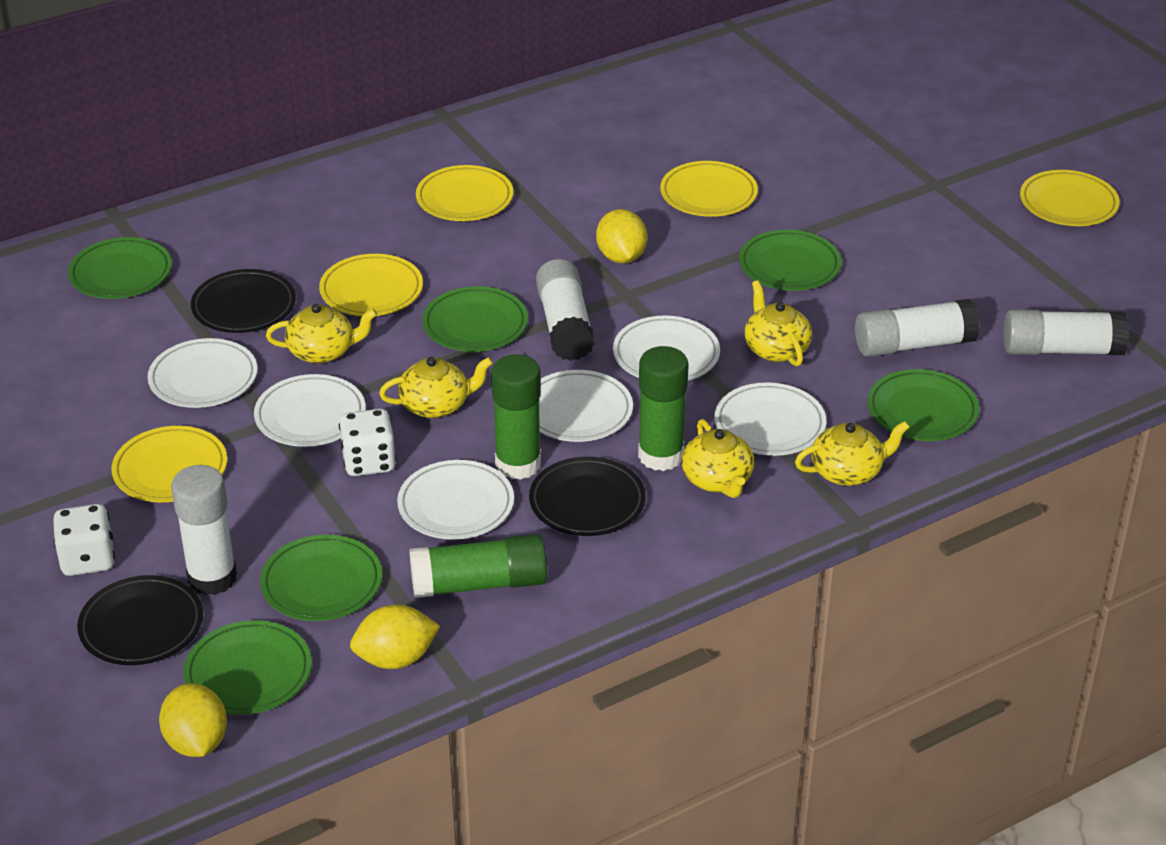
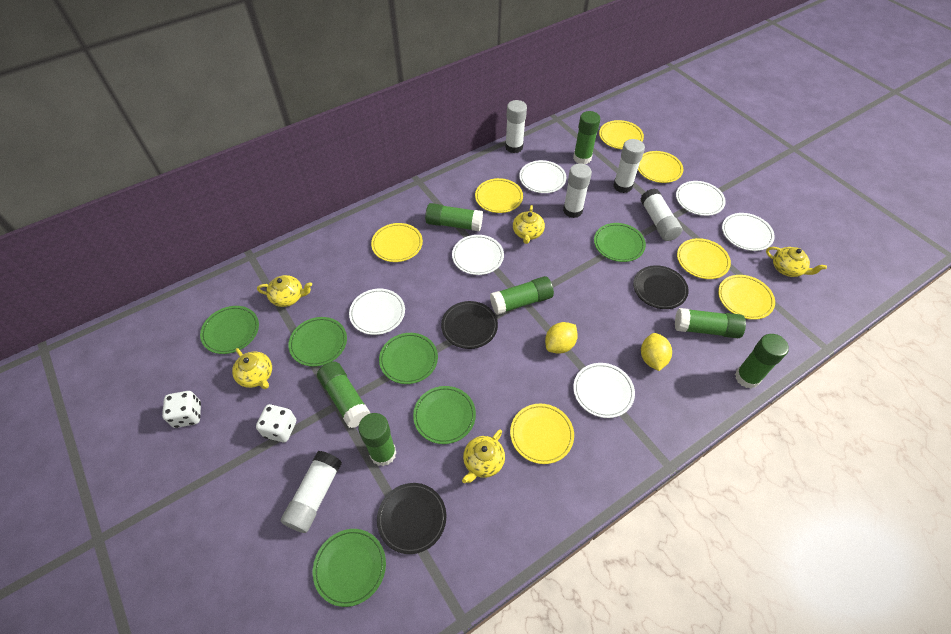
green glue stick: [409,534,547,598] [491,354,541,480] [638,346,689,471] = 3 -> [317,362,370,428] [358,413,396,466] [425,203,483,231] [490,276,554,315] [573,111,600,164] [675,308,746,338] [735,334,789,388] = 7
white glue stick: [171,465,237,595] [536,259,595,361] [855,299,980,357] [1003,309,1129,355] = 4 -> [281,451,342,533] [505,100,527,153] [563,163,592,218] [613,139,645,193] [640,188,682,241] = 5
yellow lemon: [159,683,227,757] [350,605,440,669] [596,209,647,263] = 3 -> [545,322,578,354] [641,333,672,371] = 2
yellow plate: [111,426,227,502] [319,254,423,316] [416,165,513,221] [660,161,758,217] [1020,170,1120,226] = 5 -> [371,223,423,262] [475,178,523,213] [510,404,574,464] [599,120,644,149] [638,151,683,183] [677,238,731,279] [718,275,775,320] = 7

